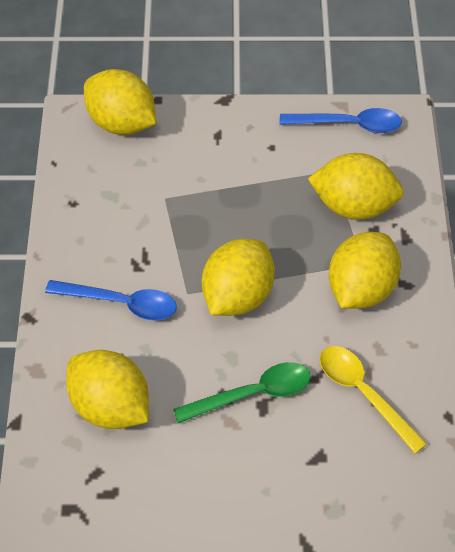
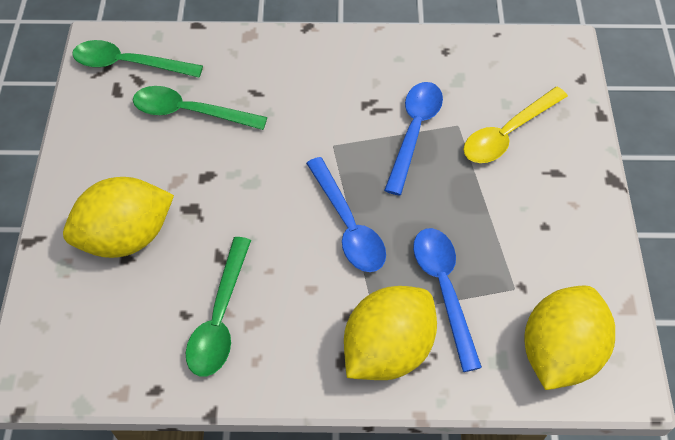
blue spoon: [45,280,177,320] [280,108,402,133] = 2 -> [306,157,386,272] [384,82,443,196] [413,228,482,372] = 3
green spoon: [173,362,311,423] = 1 -> [72,40,203,78] [133,86,267,130] [186,237,251,377] = 3
yellow lemon: [66,350,149,429] [84,69,156,135] [202,239,275,316] [308,153,404,220] [329,232,401,309] = 5 -> [63,177,174,258] [344,286,437,380] [524,286,615,390] = 3

